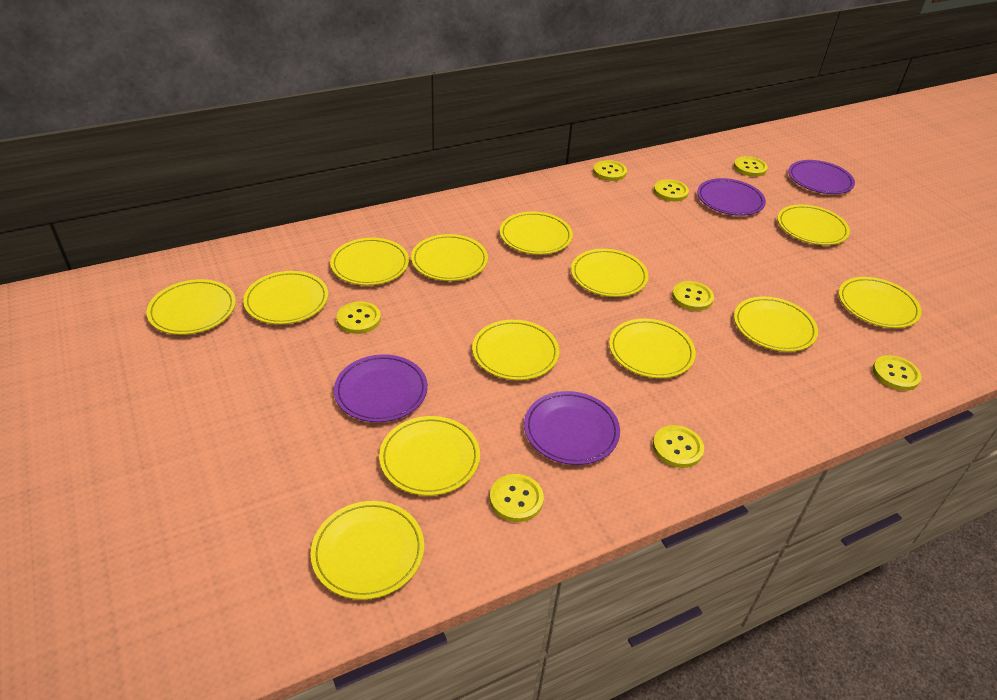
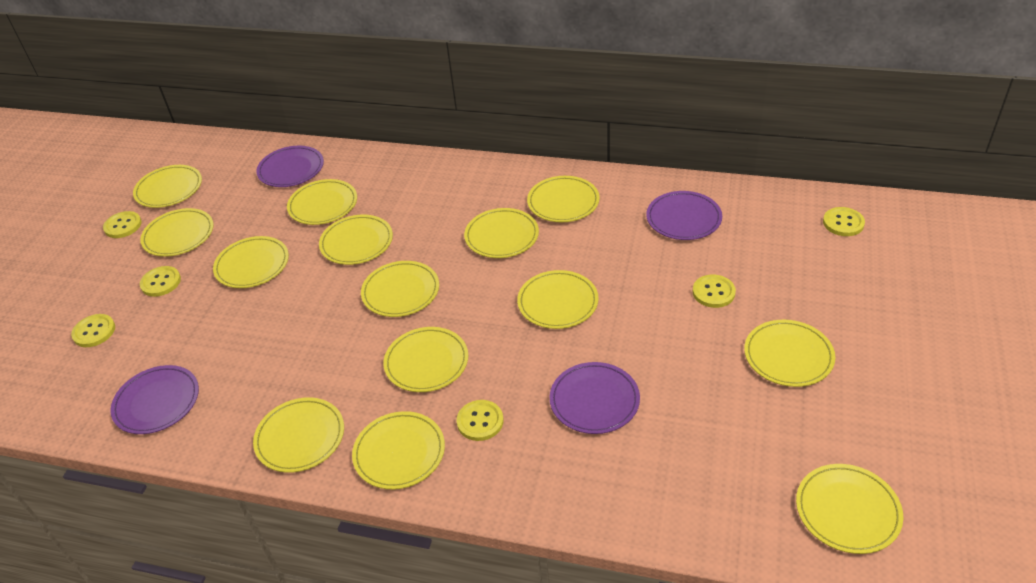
yellow button: [337,302,381,334] [490,474,544,522] [593,160,627,181] [653,425,704,468] [654,179,689,201] [672,281,714,311] [734,156,768,177] [873,355,922,391] = 8 -> [71,314,115,347] [103,211,142,238] [140,266,181,297] [456,400,503,441] [693,275,736,308] [823,207,865,236] = 6
yellow plate: [147,279,236,335] [243,271,328,324] [311,501,424,600] [330,238,409,285] [379,416,480,496] [411,234,488,281] [472,320,559,380] [500,212,573,255] [571,249,649,297] [609,319,696,378] [734,296,818,352] [777,204,850,245] [839,277,922,328] = 13 -> [133,165,202,208] [140,208,214,257] [213,236,289,288] [253,397,344,473] [287,179,357,225] [319,215,393,265] [352,411,445,489] [361,261,439,317] [383,327,468,392] [464,208,539,258] [517,270,599,329] [527,176,600,222] [744,320,835,387] [796,464,903,554] = 14

